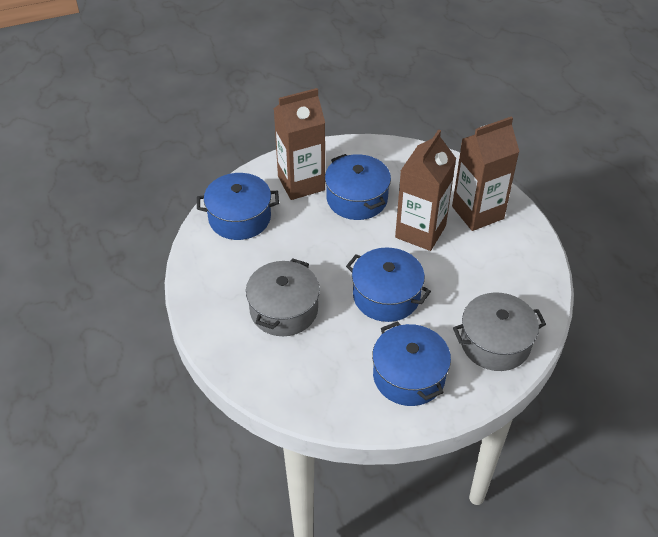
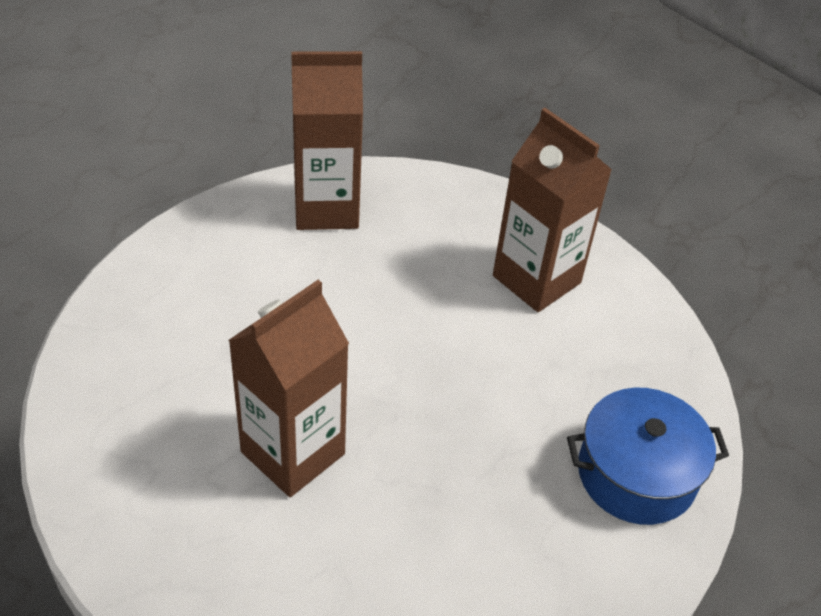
blue pot: [197,173,279,240] [325,154,391,220] [346,247,431,322] [372,321,451,406] = 4 -> [567,388,729,525] = 1
grey pot: [246,258,320,336] [453,292,546,371] = 2 -> none = 0

